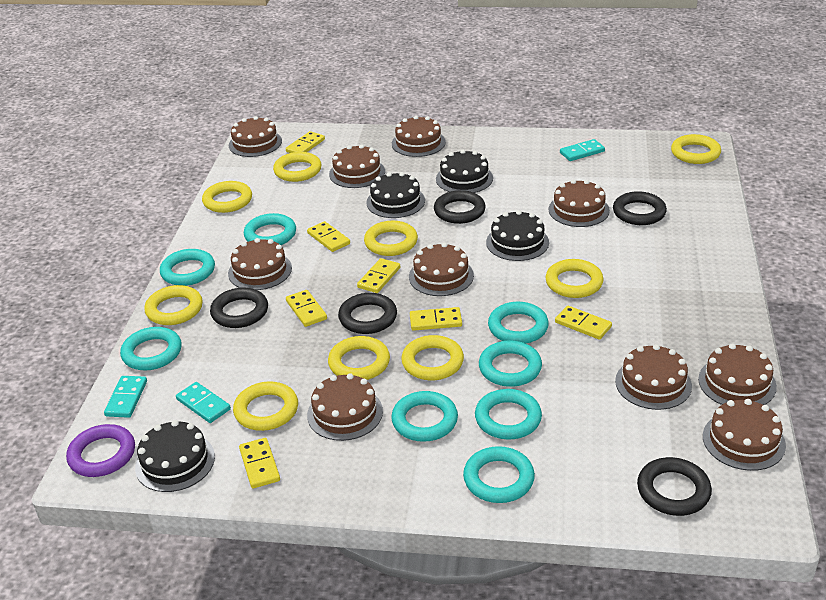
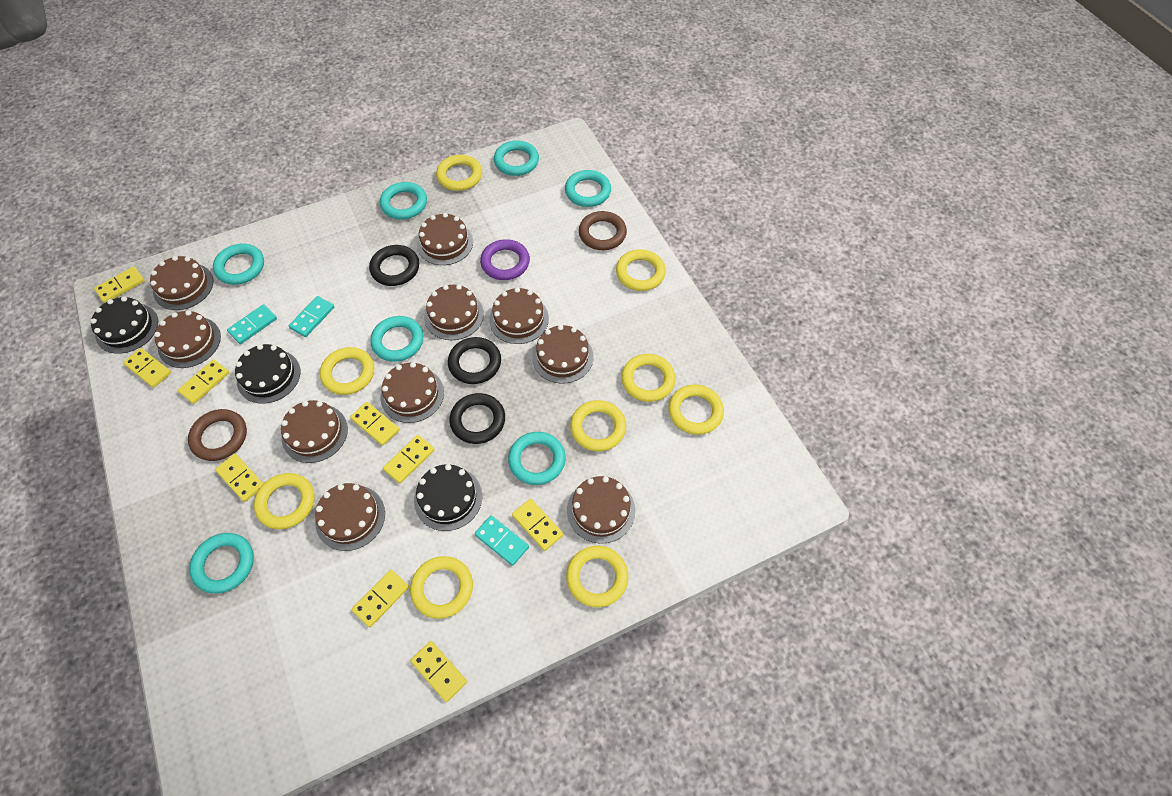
black cake: [135,420,215,492] [366,172,425,218] [436,149,493,193] [486,210,549,261] = 4 -> [90,296,158,354] [235,344,300,404] [414,464,482,531] = 3
black ring: [210,288,268,328] [338,293,397,334] [434,190,486,224] [613,191,667,225] [637,457,712,516] = 5 -> [369,245,419,286] [448,337,501,384] [449,393,505,444] = 3
brown ring: none = 0 -> [188,409,247,461] [579,211,627,250] = 2
turquoise ring: [120,327,182,370] [160,249,215,286] [244,213,296,245] [391,391,458,442] [463,446,535,503] [475,389,542,439] [479,341,542,387] [488,302,549,344] = 8 -> [189,533,254,594] [213,244,264,285] [370,316,423,362] [380,182,427,220] [494,140,539,176] [508,432,566,485] [565,170,611,207] = 7
yellow domino: [239,438,280,489] [286,131,325,153] [286,290,327,327] [307,221,350,252] [357,258,400,293] [410,307,462,331] [555,306,612,340] = 7 -> [94,266,145,303] [123,348,171,388] [177,359,230,404] [215,454,264,502] [350,402,400,446] [352,570,409,627] [383,435,435,484] [410,641,467,702] [512,499,563,551] = 9

